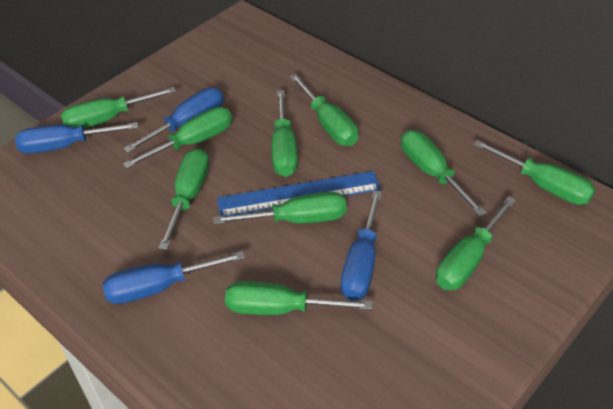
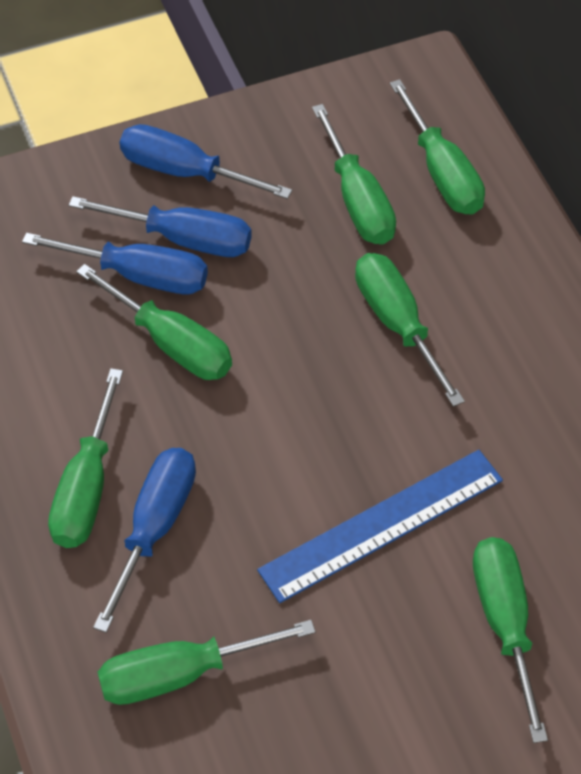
green screwdriver: [61,87,176,128] [123,107,232,169] [159,148,209,250] [213,192,347,224] [225,281,373,315] [272,90,298,177] [290,74,358,146] [401,130,487,216] [436,196,516,290] [473,140,596,205] = 10 -> [48,368,123,548] [76,264,232,380] [98,620,316,705] [312,104,396,245] [355,253,465,407] [390,79,485,215] [473,537,548,743] = 7

